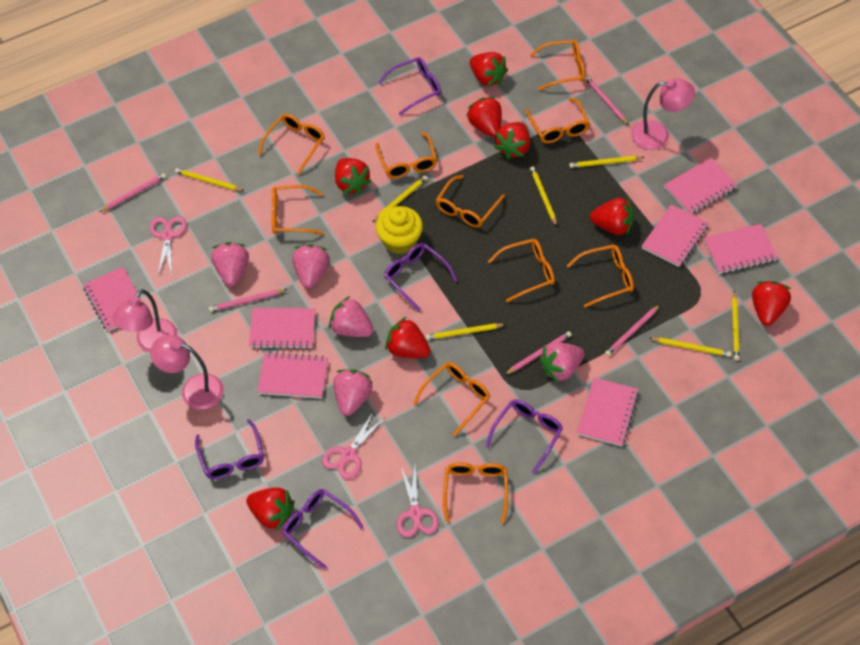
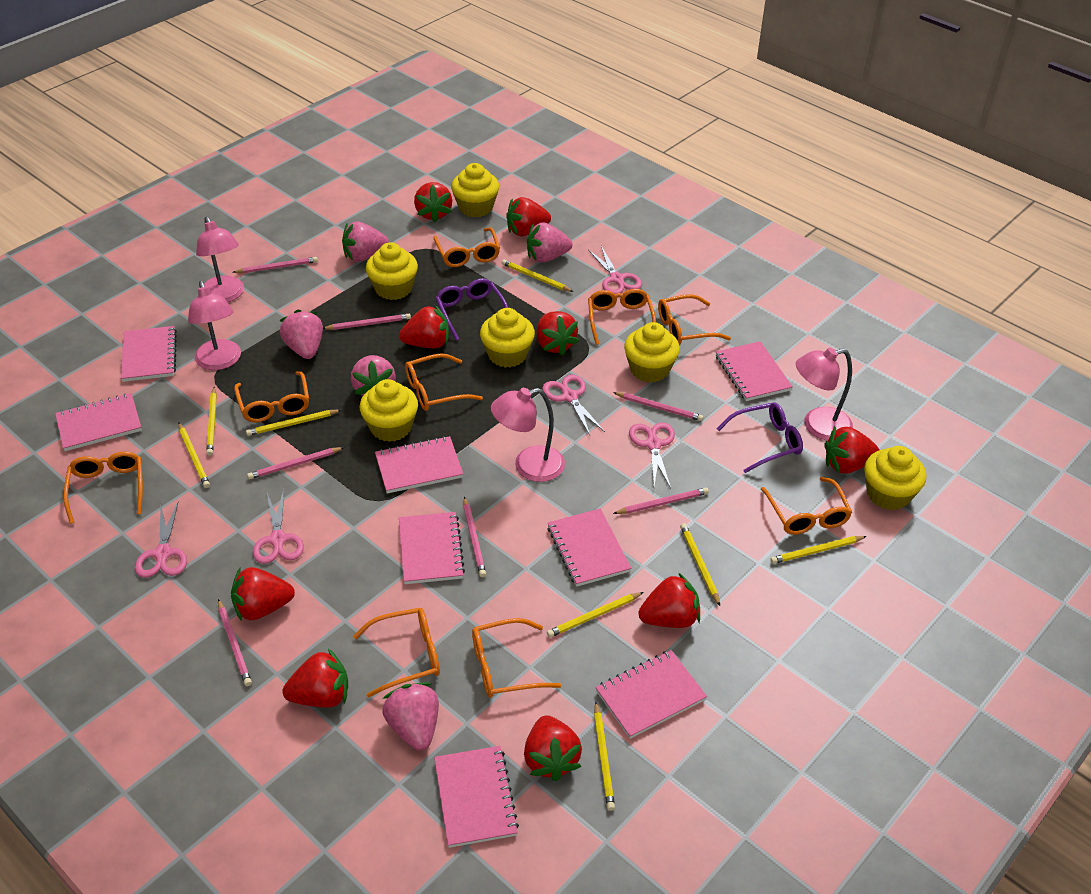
orange glasses: [258,114,325,174] [271,185,323,235] [376,132,437,179] [413,362,490,436] [436,175,505,227] [443,462,508,524] [488,239,555,302] [525,98,590,143] [530,40,585,91] [567,245,634,307] = 10 -> [63,452,143,524] [234,371,309,422] [353,608,440,698] [405,353,483,411] [433,227,500,267] [472,618,561,698] [588,289,656,345] [658,294,731,345] [761,477,852,535] = 9
pink lamp: [112,289,177,352] [150,335,224,410] [631,78,695,150] = 3 -> [188,281,241,370] [196,216,244,302] [491,388,565,482] [796,348,853,441] = 4
pink notebook: [83,267,142,332] [249,308,315,349] [257,352,328,399] [577,378,639,446] [642,204,709,267] [664,158,738,214] [703,224,778,274] = 7 -> [55,393,142,451] [121,326,177,382] [375,436,463,494] [399,512,465,584] [434,746,519,848] [547,509,631,587] [595,650,707,739] [716,341,793,401] = 8
pink pencil: [99,173,166,212] [209,289,288,312] [505,331,572,375] [585,76,629,125] [605,305,660,356] = 5 -> [218,599,252,686] [232,257,318,273] [247,447,344,479] [323,314,411,330] [463,497,486,577] [613,392,704,421] [613,488,709,514] = 7
pink scissors: [150,216,187,275] [322,412,384,479] [397,466,439,537] = 3 -> [135,501,187,578] [253,489,304,564] [542,375,605,435] [588,246,642,294] [629,422,675,488] = 5
purple glasses: [195,419,264,479] [282,489,364,569] [378,57,441,115] [384,243,458,311] [486,399,563,474] = 5 -> [435,278,508,341] [717,402,803,473] = 2
red strawberry: [246,487,295,531] [335,158,372,195] [385,317,431,358] [466,96,502,137] [470,52,508,87] [494,122,530,159] [590,198,634,235] [752,281,791,326] = 8 -> [231,567,295,621] [282,649,348,708] [399,305,449,348] [414,182,452,223] [506,197,551,236] [524,715,582,782] [537,311,579,355] [638,573,700,628] [824,427,879,474] = 9
yellow cupcake: [376,206,423,254] = 1 -> [360,379,418,442] [366,242,418,300] [451,163,499,218] [480,308,535,368] [624,322,680,382] [864,446,926,510] = 6
yellow pencil: [175,168,244,191] [372,175,427,222] [426,323,506,340] [530,166,557,227] [569,156,644,168] [649,337,731,357] [732,291,740,361] = 7 -> [178,423,210,488] [206,387,217,456] [246,410,341,436] [502,259,573,292] [547,592,643,638] [594,702,615,811] [680,523,720,606] [770,536,867,564] = 8

